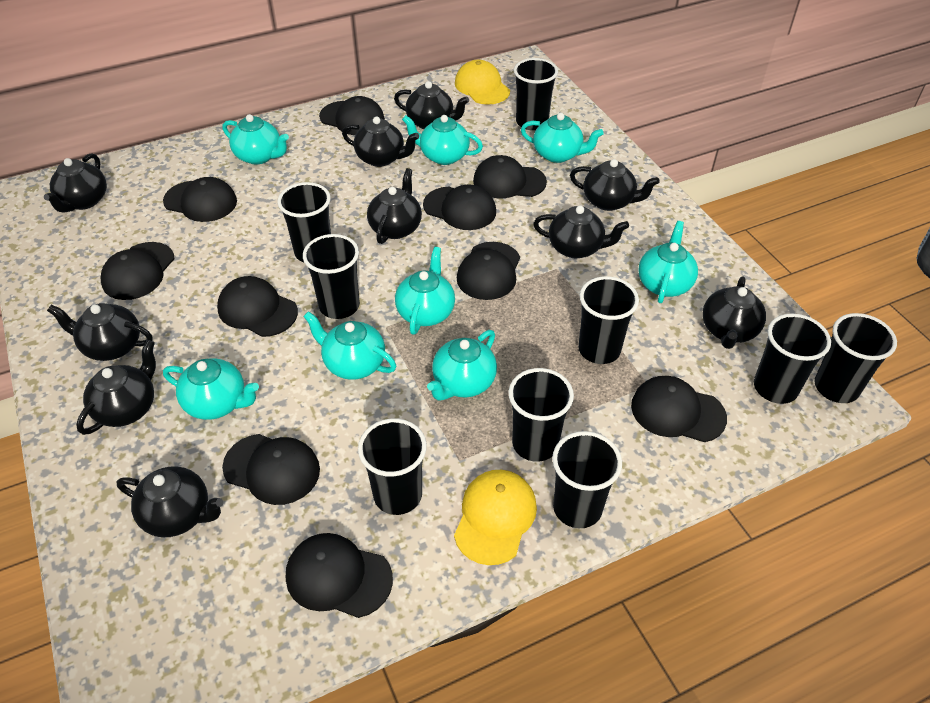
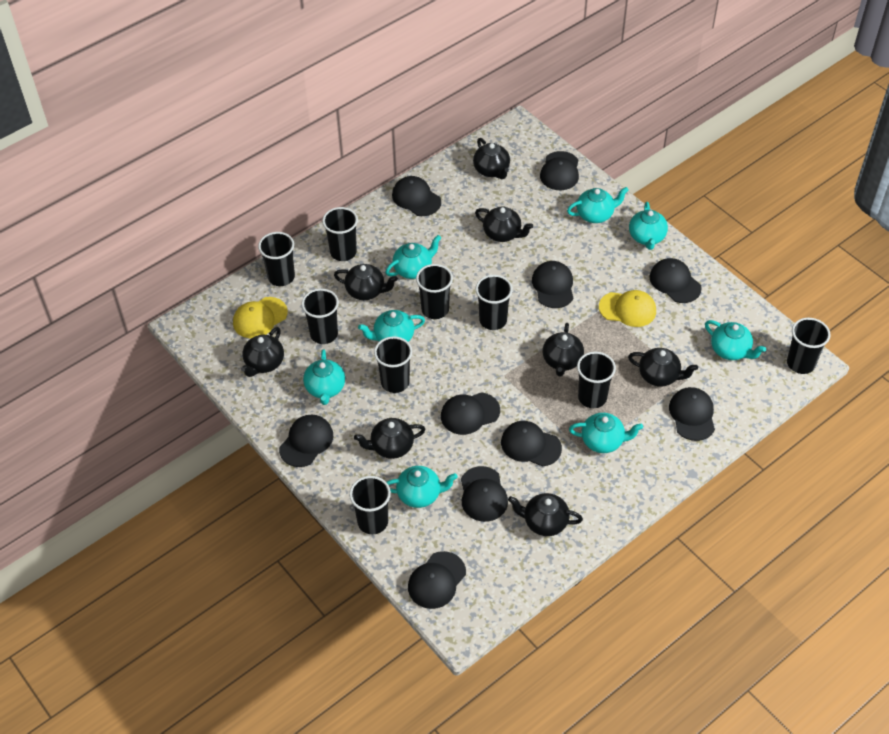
black teapot: [44,153,107,213] [47,303,153,361] [76,340,156,435] [117,466,223,537] [342,116,419,167] [367,168,422,244] [394,81,469,129] [533,205,629,258] [570,159,660,211] [702,276,766,349] = 10 -> [241,327,284,377] [334,264,398,300] [354,418,426,459] [473,138,510,179] [475,206,533,242] [508,493,583,536] [543,323,584,377] [628,348,698,387] = 8

